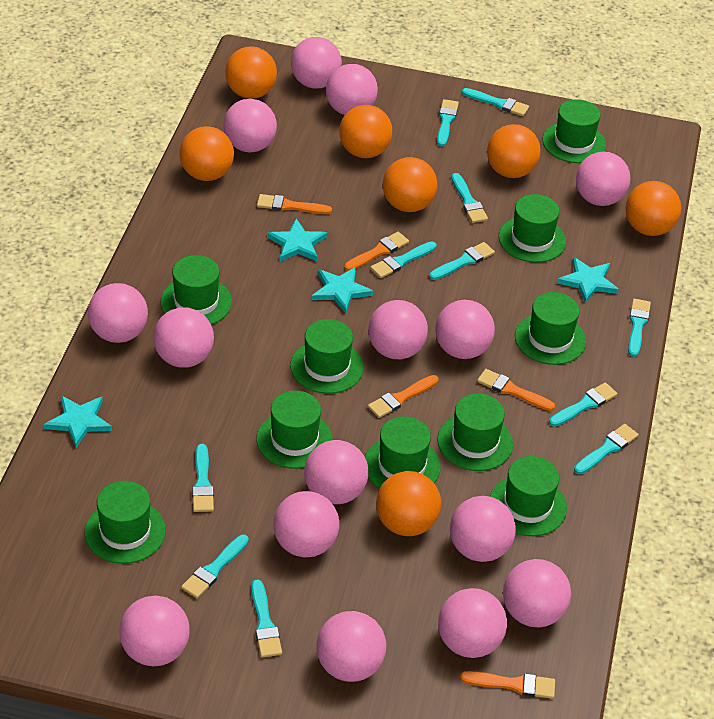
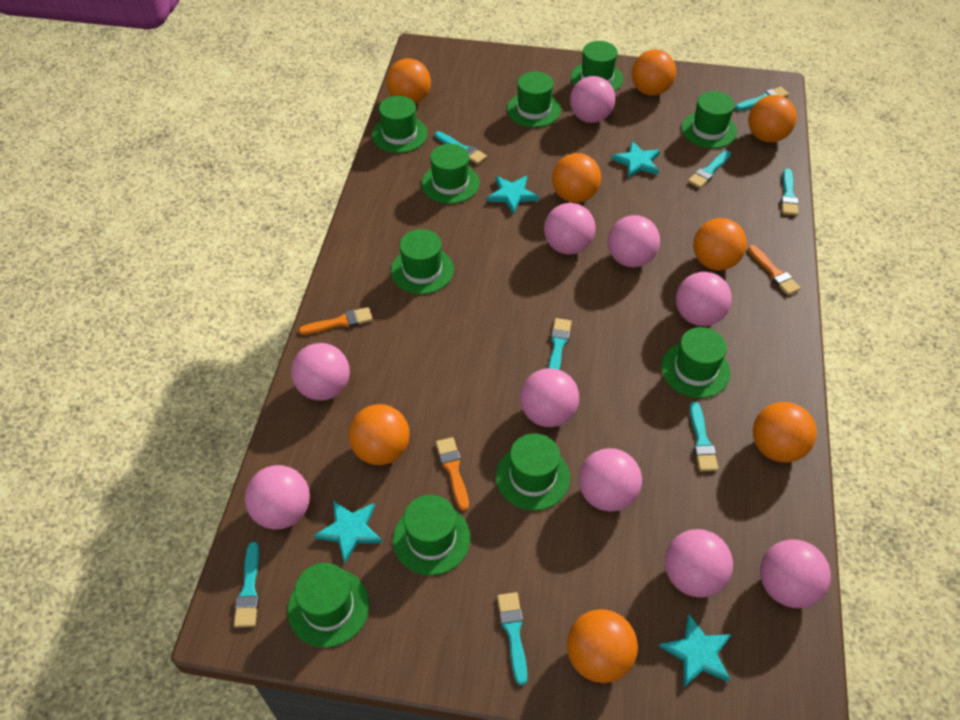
orange ball: [180,126,234,181] [225,46,277,99] [339,105,392,158] [376,471,441,536] [383,157,437,212] [487,124,541,178] [625,181,681,236] = 7 -> [349,404,410,465] [386,58,431,104] [552,153,601,203] [567,609,638,683] [632,50,676,96] [693,218,747,270] [748,95,797,143] [753,402,816,463] = 8
orange brush: [257,194,332,214] [344,232,409,271] [368,375,439,418] [460,671,555,699] [477,369,555,411] = 5 -> [299,307,373,335] [436,437,469,511] [748,245,801,295] = 3
pink ball: [88,283,148,343] [119,596,190,666] [153,307,214,368] [224,99,277,152] [273,491,339,558] [291,37,342,89] [304,440,369,504] [316,611,386,682] [326,64,378,115] [368,300,428,359] [435,300,495,359] [438,588,507,658] [450,496,516,562] [503,559,571,627] [576,152,631,206] = 15 -> [245,465,310,529] [291,343,350,401] [520,368,579,427] [544,203,596,255] [570,76,615,123] [579,448,642,512] [608,215,660,267] [665,529,733,598] [676,272,732,326] [760,540,831,608] = 10
turquoise brush: [181,535,249,598] [192,444,214,512] [251,580,282,657] [370,241,436,278] [429,242,495,280] [437,99,459,147] [452,173,488,223] [462,88,529,116] [549,382,617,427] [574,424,639,474] [628,299,651,357] = 11 -> [234,542,260,628] [435,131,487,164] [497,592,528,686] [548,318,572,370] [688,151,731,188] [690,402,719,471] [735,87,789,111] [781,169,798,216] = 8

